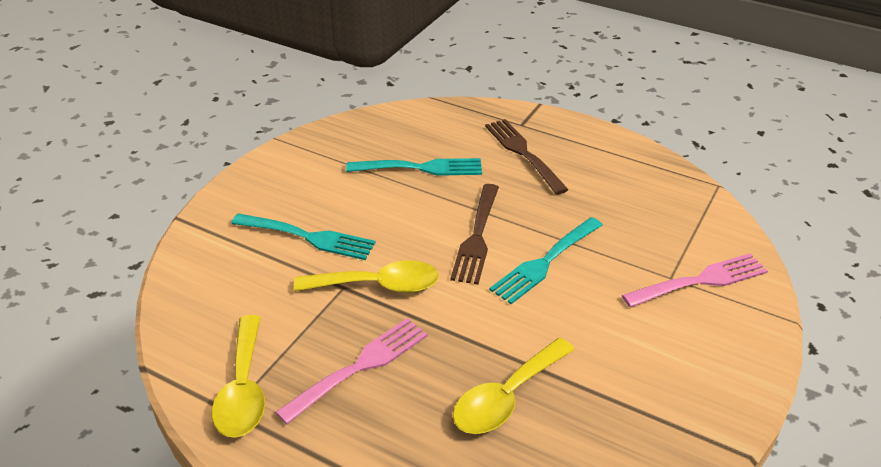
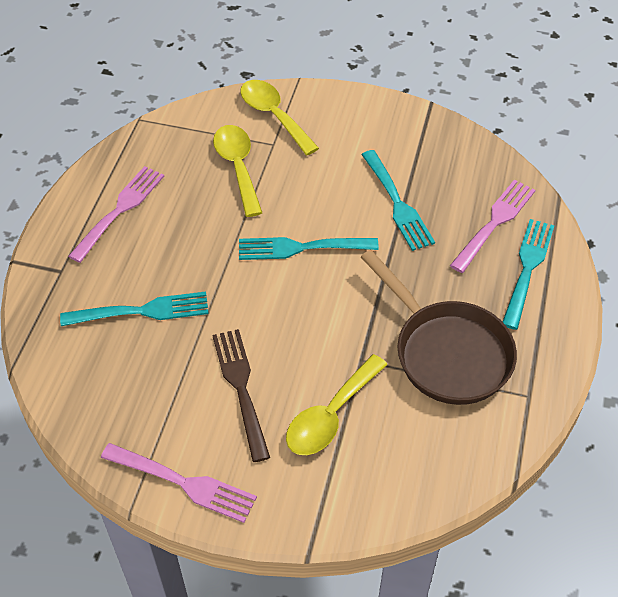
brown fork: [450,184,499,285] [485,119,569,195] = 2 -> [212,329,270,462] = 1
brown pan: none = 0 -> [361,250,517,405] = 1
pink fork: [275,318,428,424] [622,253,768,307] = 2 -> [68,166,164,263] [101,443,257,523] [450,180,535,273] = 3
turquoise fork: [231,213,376,260] [346,158,482,176] [489,217,603,304] = 3 -> [60,292,209,326] [239,237,379,260] [361,150,435,251] [503,219,554,330] = 4

